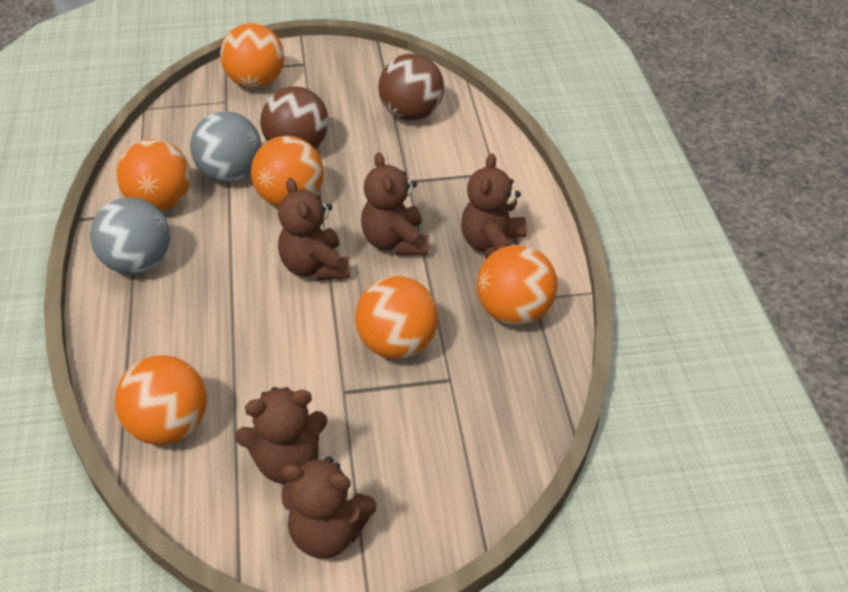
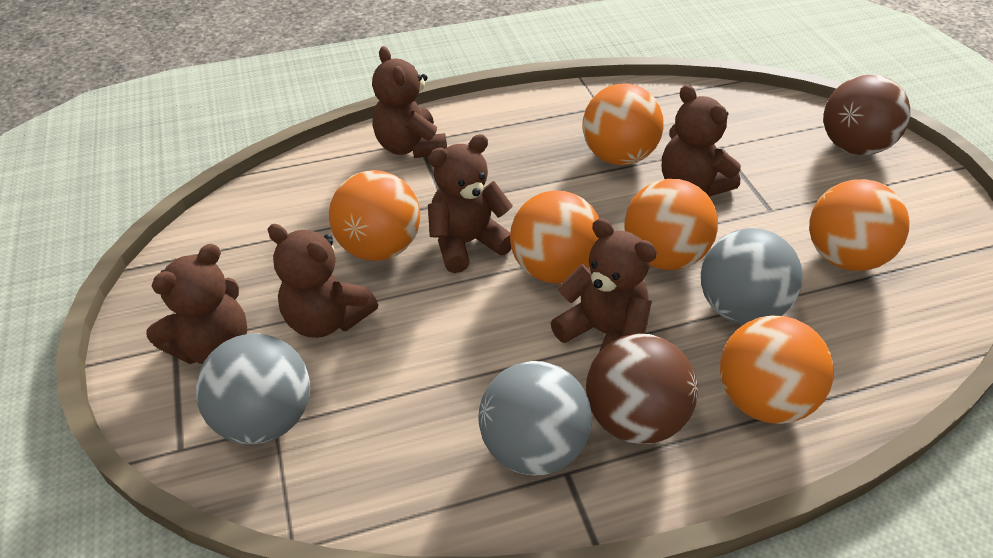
brown teddy bear: [235,387,328,484] [278,178,350,281] [281,457,377,559] [361,152,428,255] [461,153,527,259] = 5 -> [147,244,248,364] [267,224,378,338] [372,46,447,158] [428,134,513,273] [551,218,657,352] [662,85,741,197] = 6
grey ball: [90,197,170,274] [190,111,262,182] = 2 -> [196,333,310,444] [479,361,592,475] [701,228,803,325] = 3

